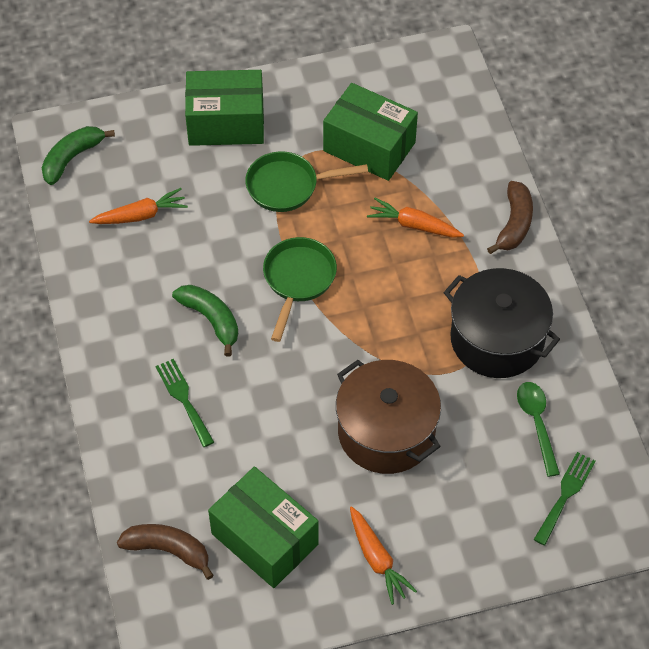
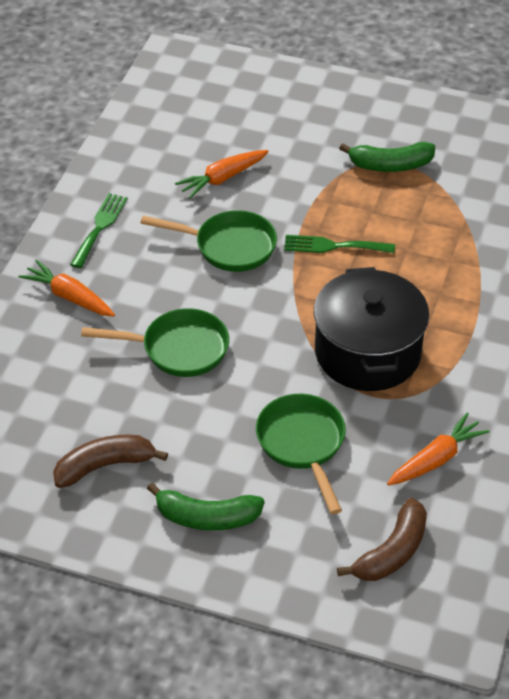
brown pot: [336,360,441,474] = 1 -> none = 0
green box: [185,70,264,146] [208,467,319,588] [323,83,418,181] = 3 -> none = 0
green pan: [245,151,368,212] [263,237,337,342] = 2 -> [81,308,229,377] [140,210,277,272] [256,394,346,514] = 3
green spoon: [517,382,560,477] = 1 -> none = 0

